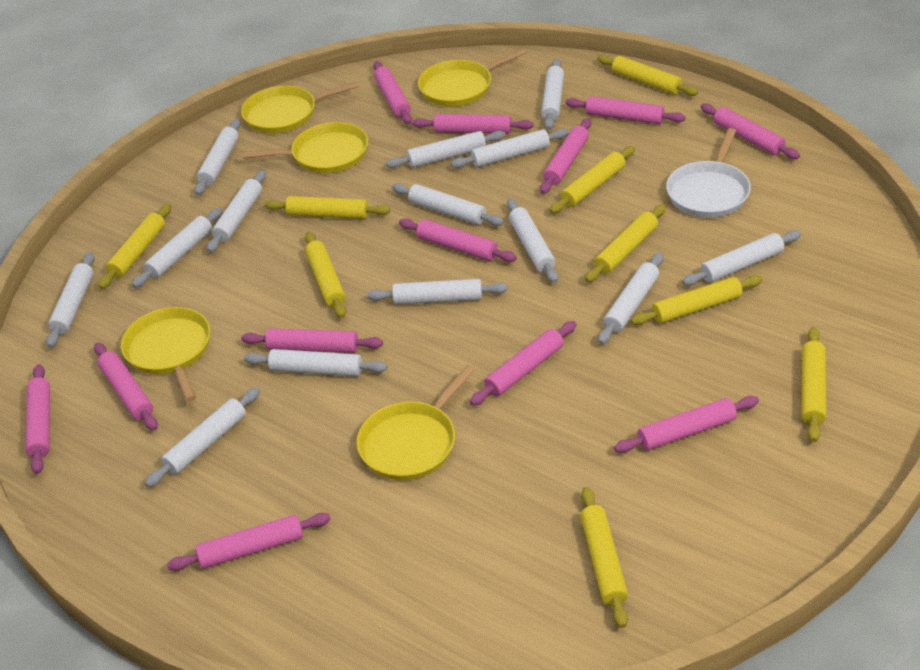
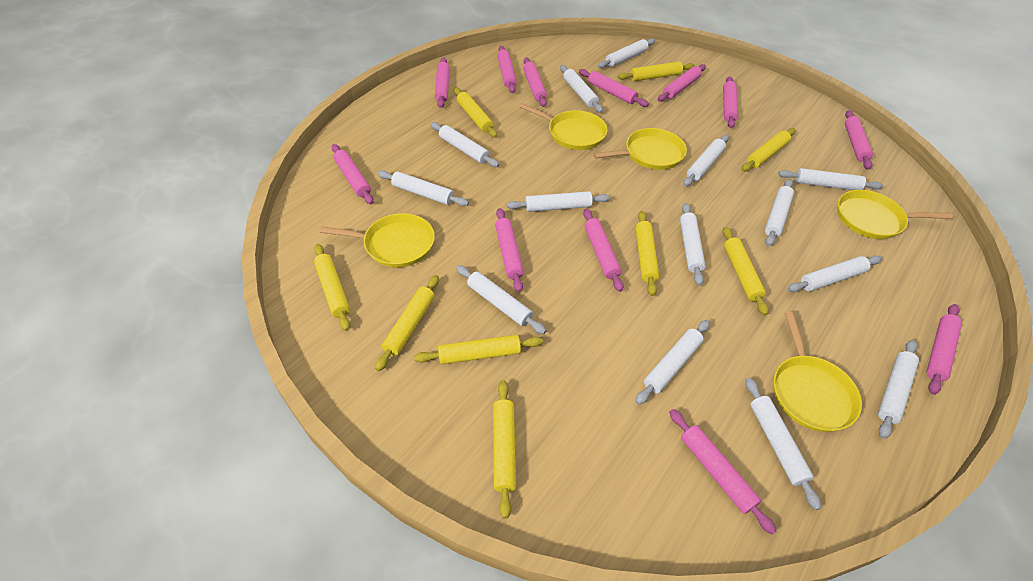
white pan: [666,128,751,218] = 1 -> none = 0

